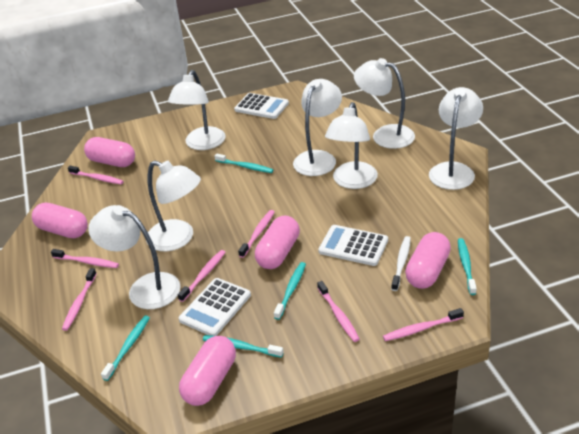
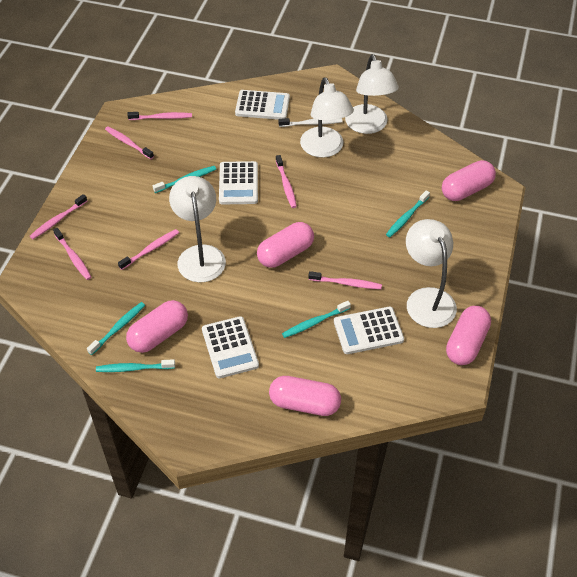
white calculator: [179,278,251,336] [234,93,289,119] [318,225,388,266] = 3 -> [202,316,259,378] [219,161,258,205] [235,90,290,120] [334,307,404,354] = 4
white lamp: [88,205,181,309] [146,161,201,251] [168,70,226,150] [293,79,342,176] [325,102,378,189] [354,58,415,149] [429,87,483,190] = 7 -> [169,176,226,282] [300,77,354,158] [345,54,399,134] [406,219,457,328] = 4

